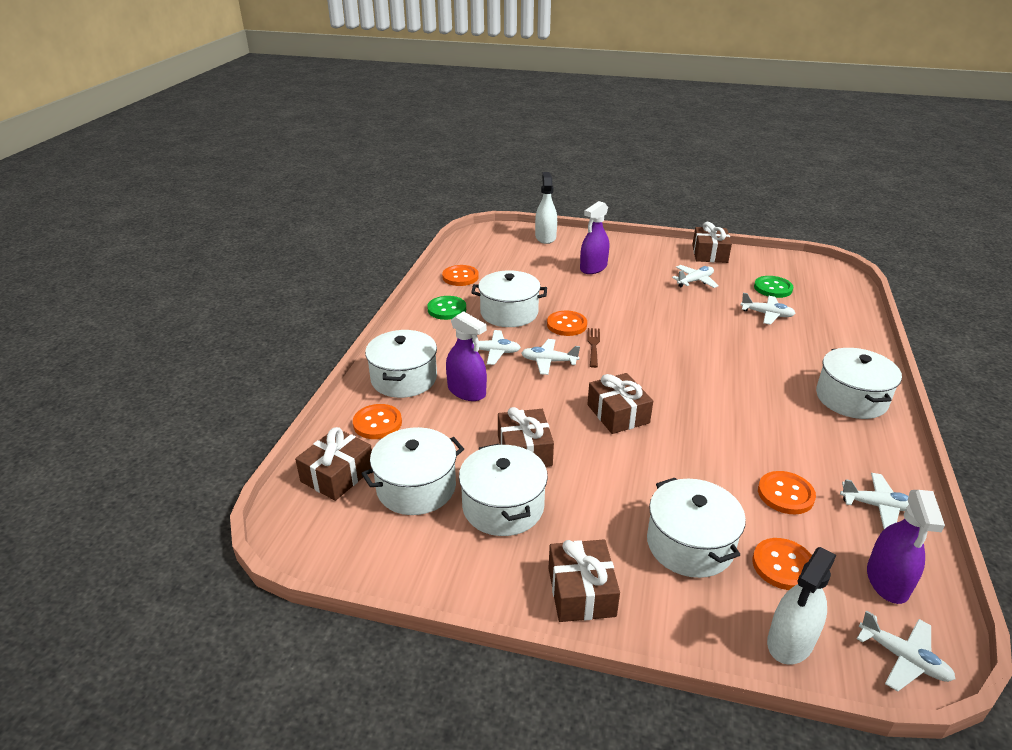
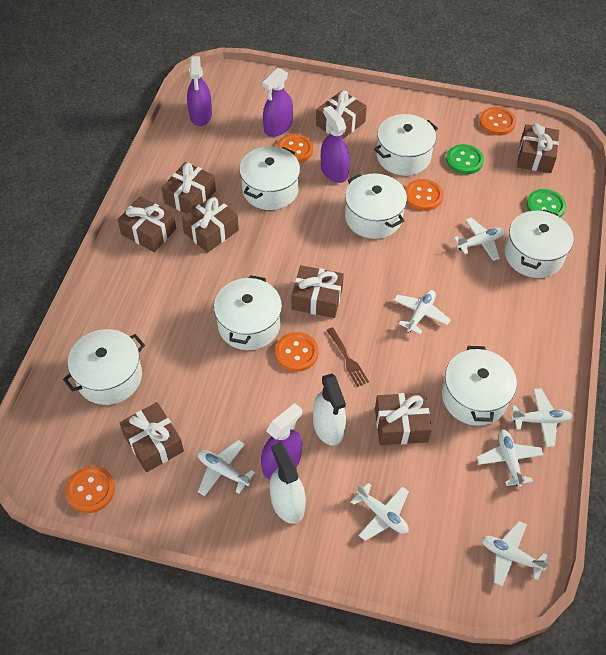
brown gift: [295,427,372,501] [498,407,554,467] [549,539,620,622] [587,373,653,434] [692,222,732,263] = 5 -> [118,196,176,252] [119,402,184,472] [162,162,216,214] [182,195,239,253] [292,265,344,318] [316,90,367,139] [375,393,432,445] [517,123,559,173] = 8
purple spray bottle: [446,311,487,401] [580,201,609,274] [867,490,945,604] = 3 -> [187,56,212,126] [261,403,302,479] [262,68,293,137] [321,106,350,183] = 4
white plane: [472,330,521,365] [521,339,580,375] [672,265,719,288] [741,293,796,325] [840,473,909,529] [857,610,955,692] = 6 -> [198,440,255,496] [351,483,409,541] [393,290,451,334] [454,218,504,261] [477,429,544,487] [482,521,550,586] [511,389,572,447] = 7
white pot: [361,427,464,515] [365,330,437,398] [459,444,548,536] [471,270,547,327] [647,478,746,578] [816,348,902,419] = 6 -> [63,329,145,405] [214,275,282,350] [239,146,300,210] [345,173,407,239] [374,114,438,176] [442,346,517,426] [505,210,574,278] = 7

